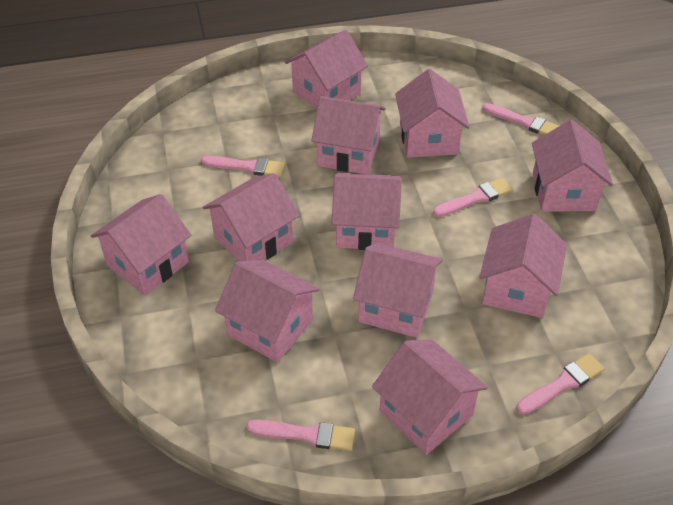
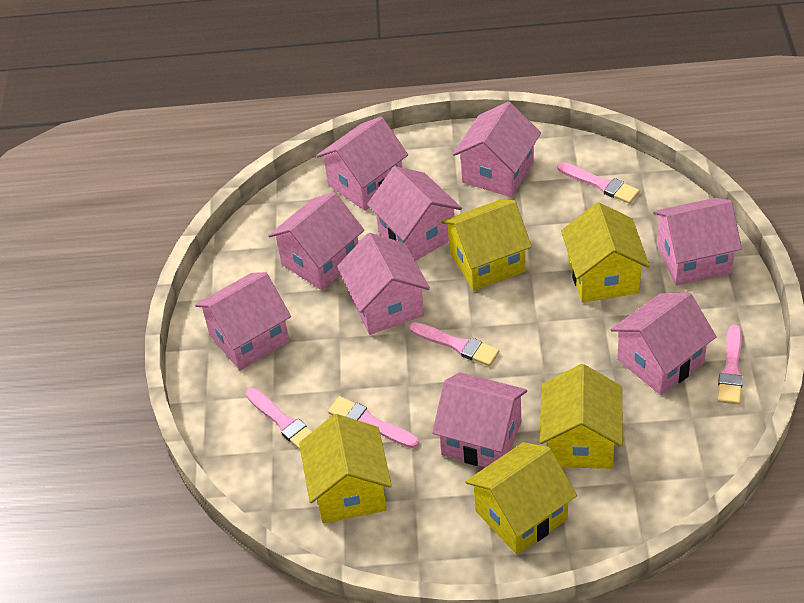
pink house: [91,194,191,295] [203,173,299,261] [215,259,320,362] [285,30,368,109] [311,96,386,174] [332,173,402,250] [353,243,443,338] [372,340,488,455] [395,69,470,158] [479,214,567,318] [532,120,613,212] = 11 -> [195,272,291,370] [268,192,364,290] [316,117,408,211] [337,233,430,335] [367,166,462,261] [432,372,527,467] [453,102,541,197] [611,292,716,395] [653,198,742,286] = 9
yellow house: none = 0 -> [299,414,392,523] [441,200,532,291] [465,442,577,555] [539,364,623,469] [561,202,650,303] = 5

